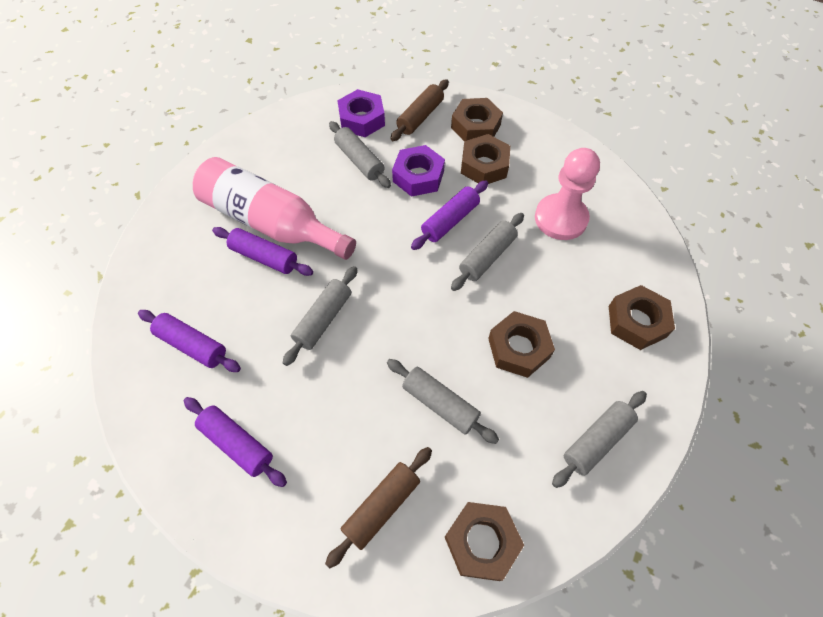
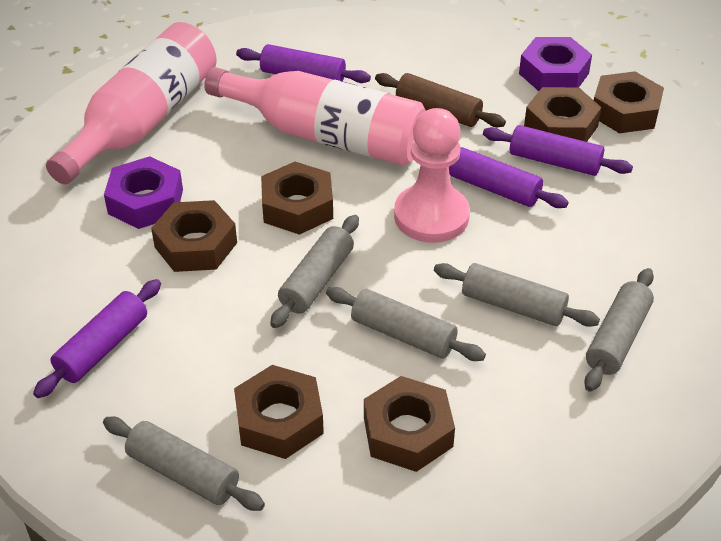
brown nut: [445,502,524,581] [451,98,503,141] [461,134,510,184] [488,311,555,378] [609,285,675,350] = 5 -> [151,200,237,272] [234,365,324,459] [261,162,333,235] [364,376,455,472] [524,87,602,142] [594,71,664,133] = 6
brown rolling pin: [325,447,432,568] [390,79,449,141] = 2 -> [375,73,506,127] = 1
pink bottle: [193,157,356,260] = 1 -> [46,22,217,184] [204,67,426,166] = 2

